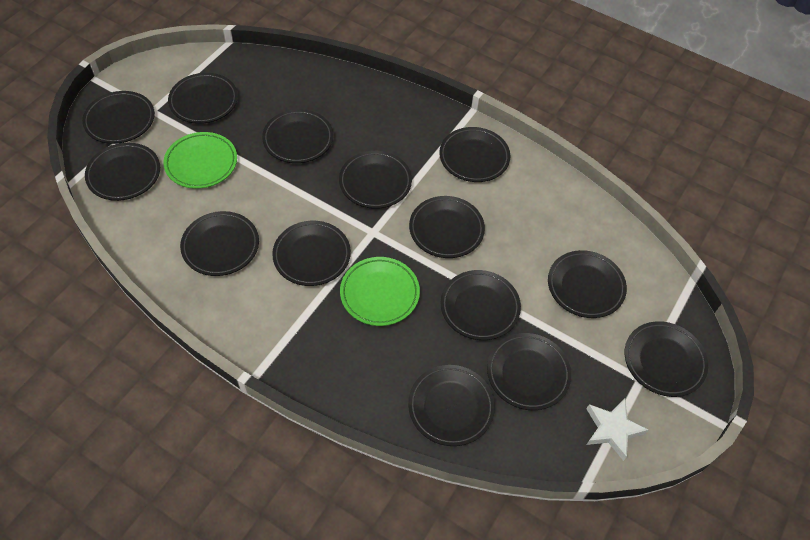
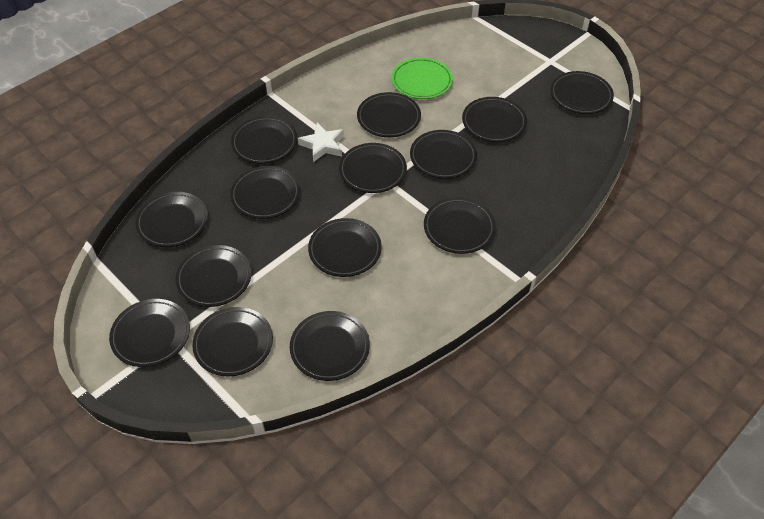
green plate: [163,132,237,189] [340,257,420,326] = 2 -> [391,57,453,99] = 1

